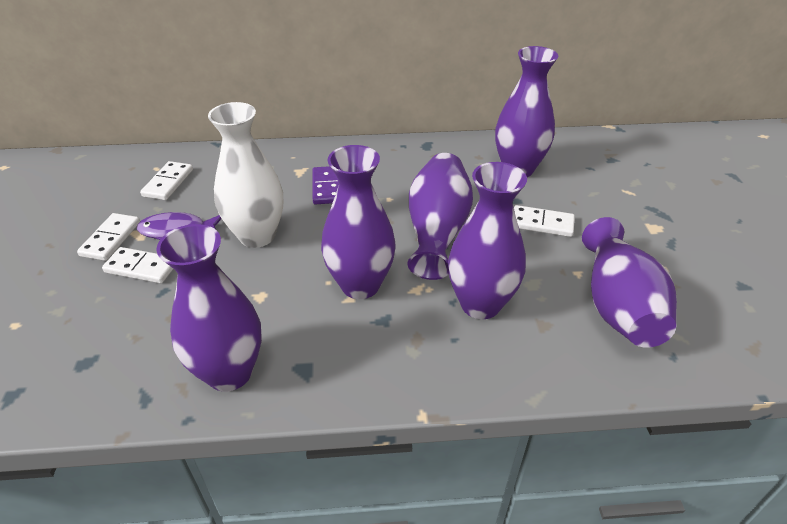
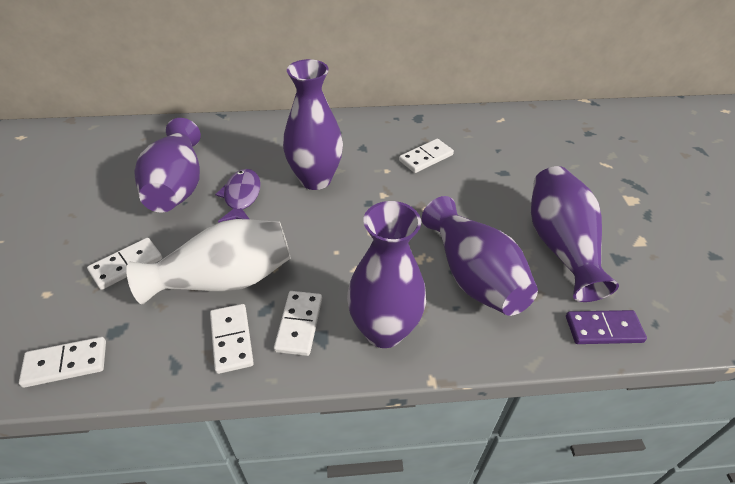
purple vase: [157,224,262,392] [321,145,396,299] [408,153,473,280] [448,162,527,319] [495,46,558,177] [582,217,677,348] = 6 -> [135,118,201,212] [283,59,343,190] [347,201,426,348] [422,196,538,316] [531,166,619,302] = 5
white domino: [77,213,140,261] [102,247,173,283] [140,161,193,200] [514,205,575,237] = 4 -> [19,337,106,388] [87,238,162,290] [210,304,254,374] [274,291,322,356] [399,139,454,173] = 5

